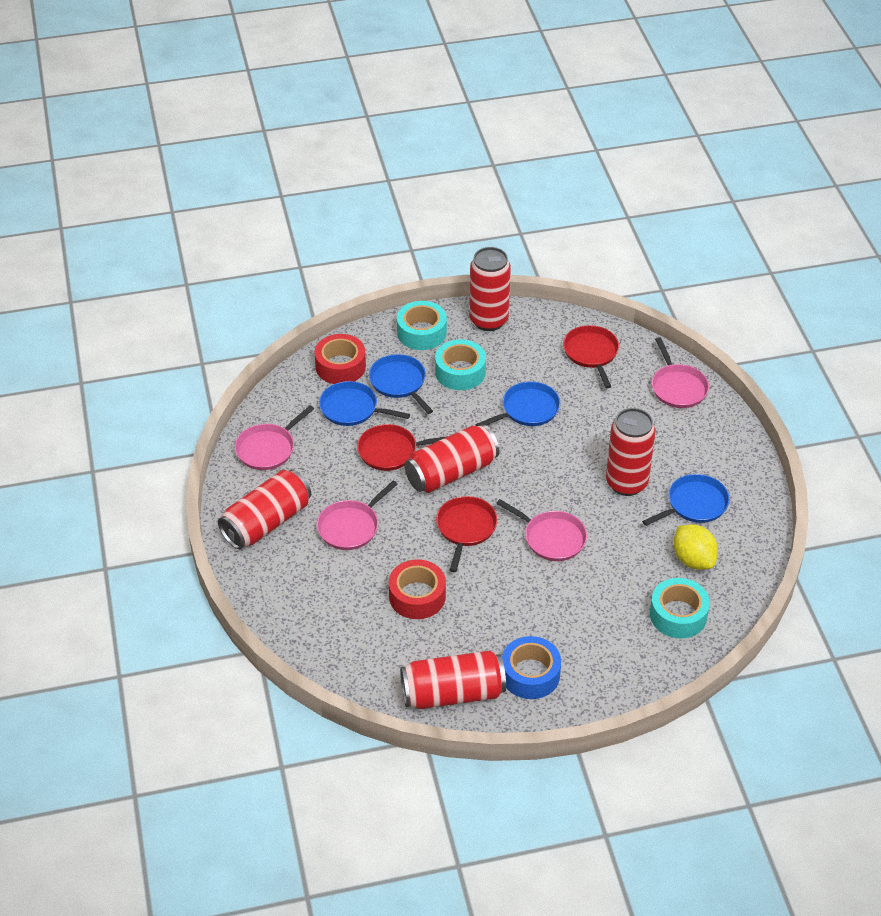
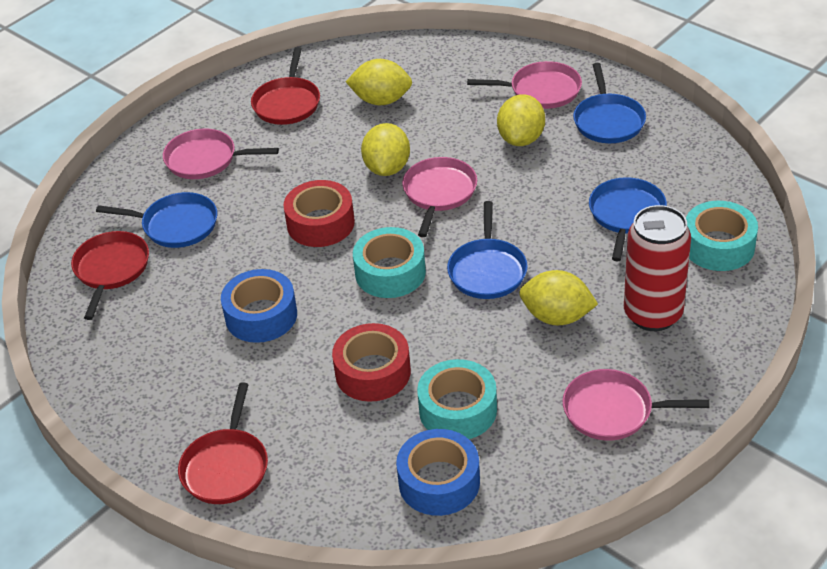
blue tape: [502,636,561,699] = 1 -> [221,269,297,343] [396,429,480,516] = 2
red can: [218,469,311,549] [400,651,506,709] [404,424,499,493] [469,247,511,331] [606,408,656,496] = 5 -> [624,205,691,331] = 1
yellow lemon: [673,524,718,570] = 1 -> [346,59,412,105] [361,123,410,176] [497,94,545,146] [519,270,598,325] = 4

